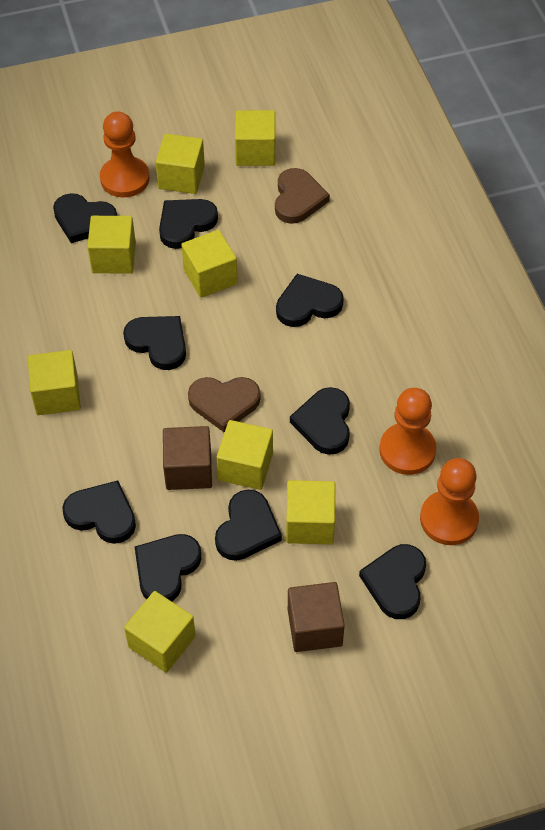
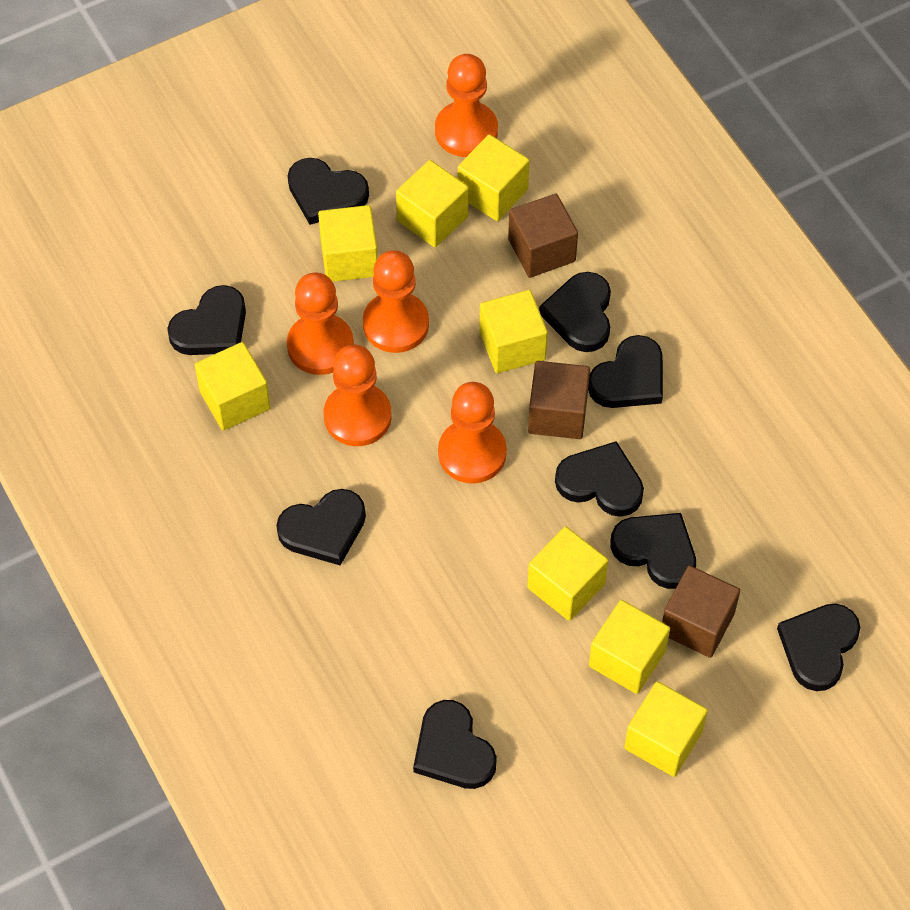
brown cube: [163,426,212,490] [288,582,345,652] = 2 -> [508,194,578,278] [528,361,590,439] [662,565,740,658] = 3
brown heart: [188,377,261,432] [275,168,330,224] = 2 -> none = 0
orange pawn: [100,111,150,197] [379,388,437,475] [420,458,479,545] = 3 -> [287,273,354,375] [324,344,392,446] [363,250,429,353] [435,54,498,157] [438,382,507,484] = 5

